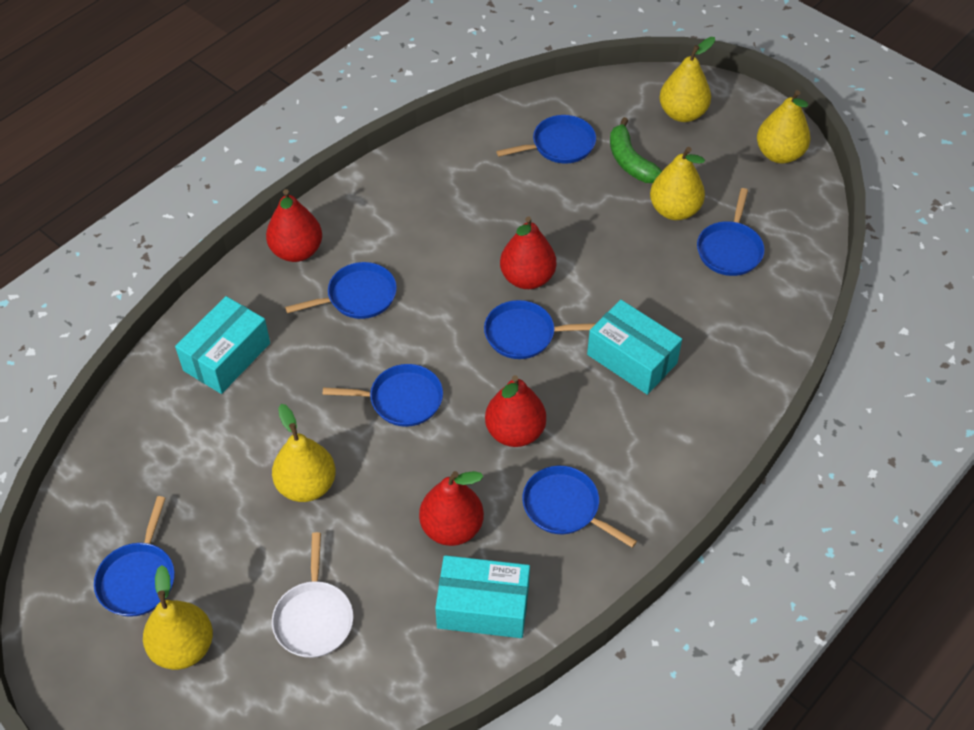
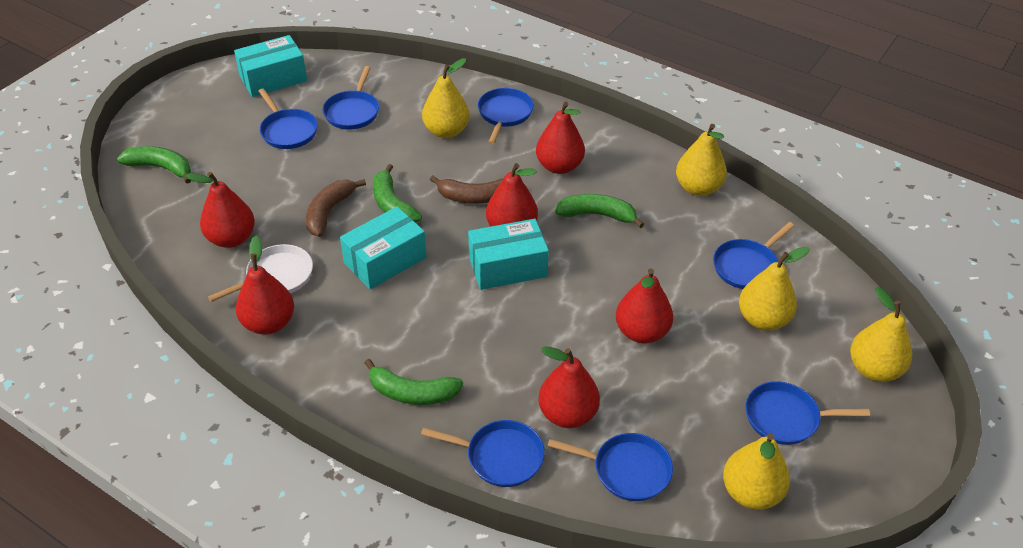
brown banana: none = 0 -> [306,179,366,237] [430,176,504,204] = 2
green banana: [610,117,662,183] = 1 -> [117,146,191,184] [364,359,463,405] [373,164,422,223] [555,194,644,228] = 4
red pear: [266,189,322,262] [419,471,484,546] [485,375,546,447] [500,217,556,289] = 4 -> [185,172,255,248] [236,236,294,334] [486,163,538,227] [536,102,585,174] [538,347,600,428] [616,269,673,343] = 6

